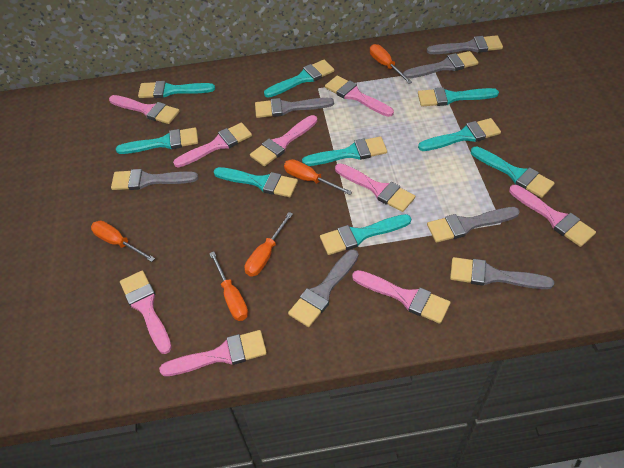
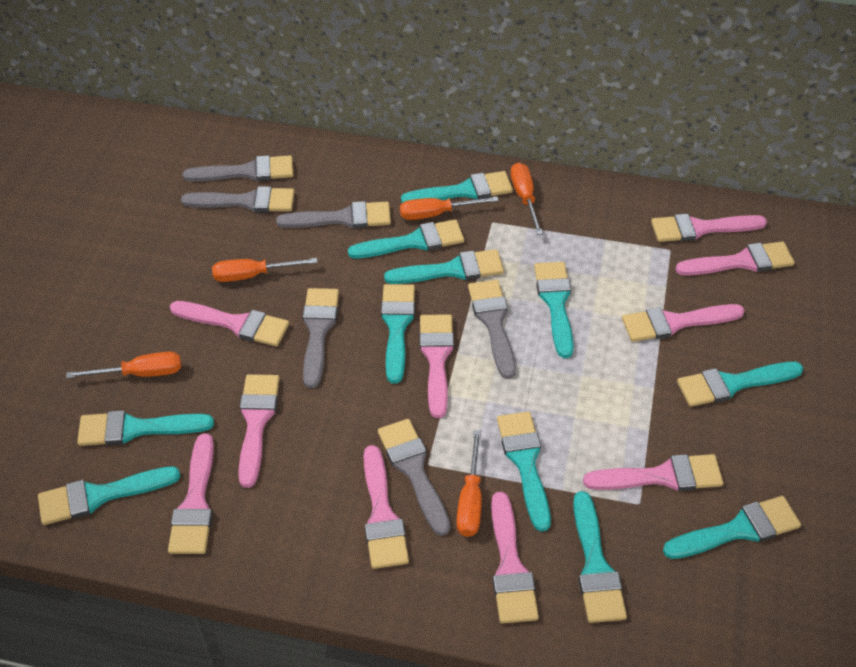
grey brush: [111,169,198,190] [255,98,334,118] [288,249,359,327] [403,51,478,79] [427,35,503,54] [427,207,520,243] [450,257,554,289] = 7 -> [181,186,295,212] [183,155,293,182] [276,201,391,228] [303,288,339,388] [378,419,450,536] [468,280,516,379] = 6
pink brush: [109,95,180,124] [120,271,172,354] [159,330,267,376] [173,123,252,168] [250,115,317,166] [325,75,394,117] [335,163,415,212] [352,270,451,324] [509,185,596,247] = 9 -> [168,433,214,554] [170,301,289,346] [238,374,280,488] [363,445,409,569] [419,314,454,418] [491,492,539,624] [583,454,724,491] [622,304,745,342] [651,214,767,242] [675,241,795,276] = 10
turquoise brush: [116,127,198,154] [138,81,215,98] [214,167,298,197] [264,60,334,98] [302,136,387,166] [320,214,411,255] [418,87,499,107] [418,118,501,151] [471,146,555,198] = 9 -> [38,466,181,525] [77,410,214,446] [348,219,464,258] [381,284,415,383] [384,249,504,284] [401,171,513,203] [497,412,551,532] [534,262,574,358] [573,491,627,623] [663,496,801,559] [677,362,803,407] = 11

